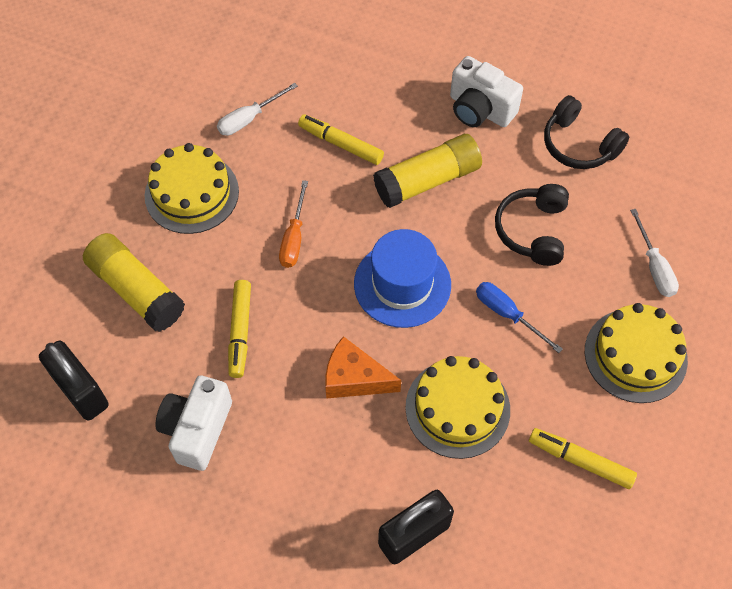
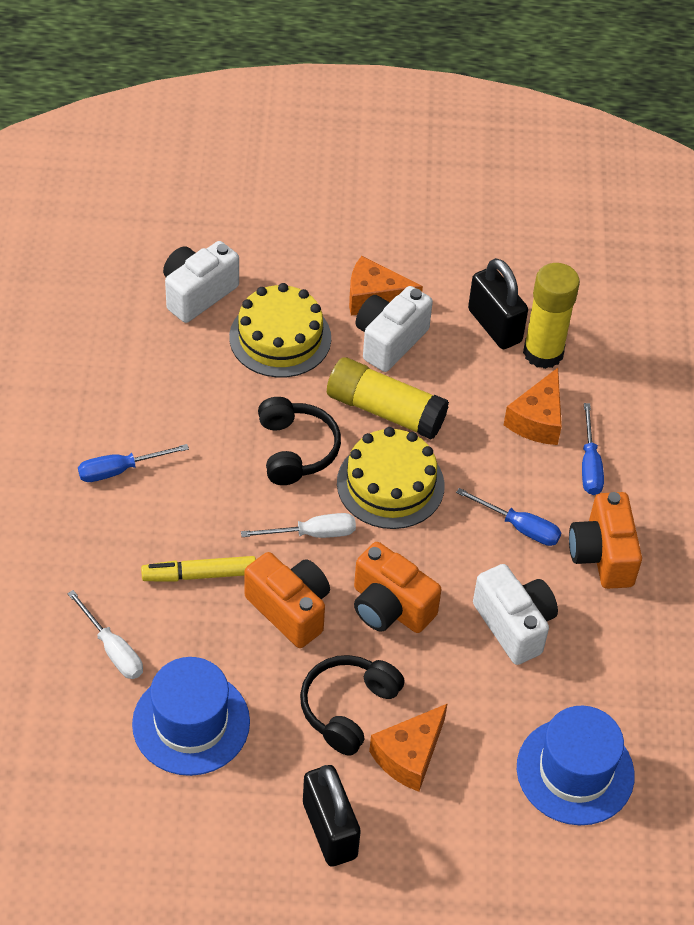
blue hat: [354,229,451,328] = 1 -> [132,657,250,776] [517,706,635,825] = 2
blue screwdriver: [476,282,563,353] = 1 -> [78,444,189,482] [456,488,561,546] [582,403,604,495] = 3
orange camera: none = 0 -> [245,552,330,648] [354,542,442,633] [569,492,642,589] = 3
orange cheese: [325,336,401,399] = 1 -> [349,256,423,316] [369,703,448,792] [504,368,562,445] = 3
orange screwdriver: [279,180,308,268] = 1 -> none = 0
white camera: [155,376,232,471] [450,56,523,127] = 2 -> [163,241,239,323] [356,286,433,372] [473,564,558,665] = 3
yellow cake: [145,143,239,234] [405,356,510,459] [585,303,688,403] = 3 -> [229,283,331,378] [337,427,445,529] = 2
yellow marker: [228,280,251,378] [298,114,384,165] [529,428,637,489] = 3 -> [141,556,256,582] = 1

